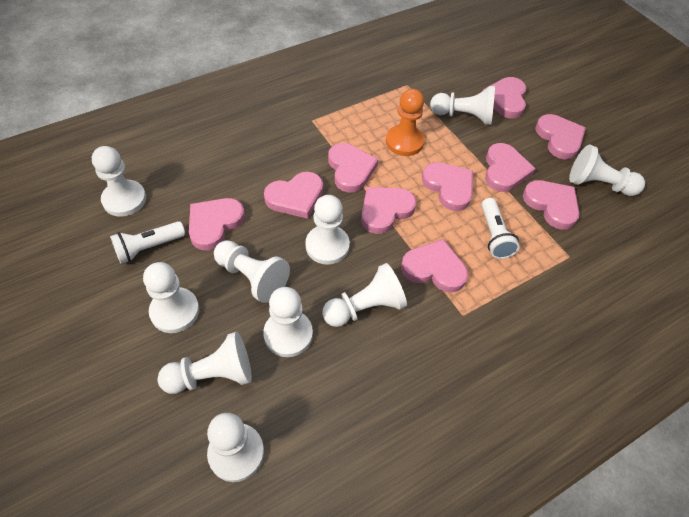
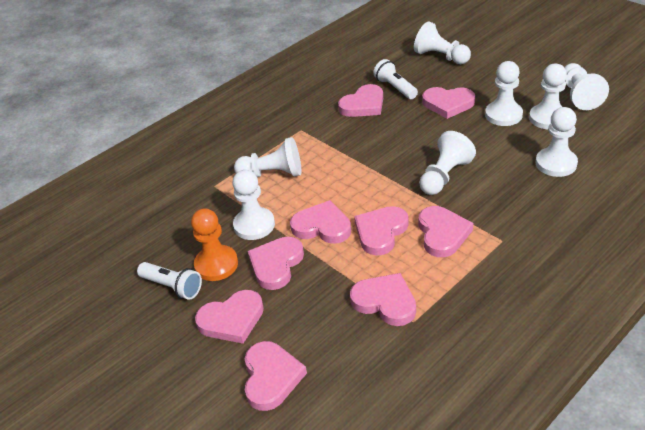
pink heart: [189,198,245,250] [264,172,323,219] [328,143,378,193] [361,187,417,234] [401,239,468,293] [422,162,473,211] [483,77,526,119] [485,143,535,192] [523,180,580,230] [535,114,586,159] = 10 -> [195,290,264,344] [245,341,307,411] [248,237,304,290] [290,200,351,244] [338,84,383,117] [350,273,416,326] [354,206,409,256] [419,206,473,257] [422,87,475,119] = 9
white pawn: [92,146,146,217] [143,262,199,333] [157,332,252,394] [207,413,264,482] [214,240,290,303] [263,287,313,357] [305,195,350,265] [322,263,407,327] [430,86,495,125] [569,144,645,196] = 10 -> [232,170,275,240] [234,137,301,177] [414,21,471,64] [419,131,476,195] [485,61,523,126] [529,64,567,129] [536,107,578,177] [564,63,609,110] = 8

